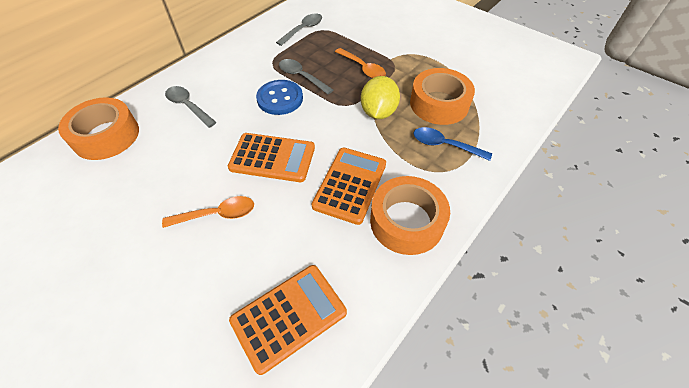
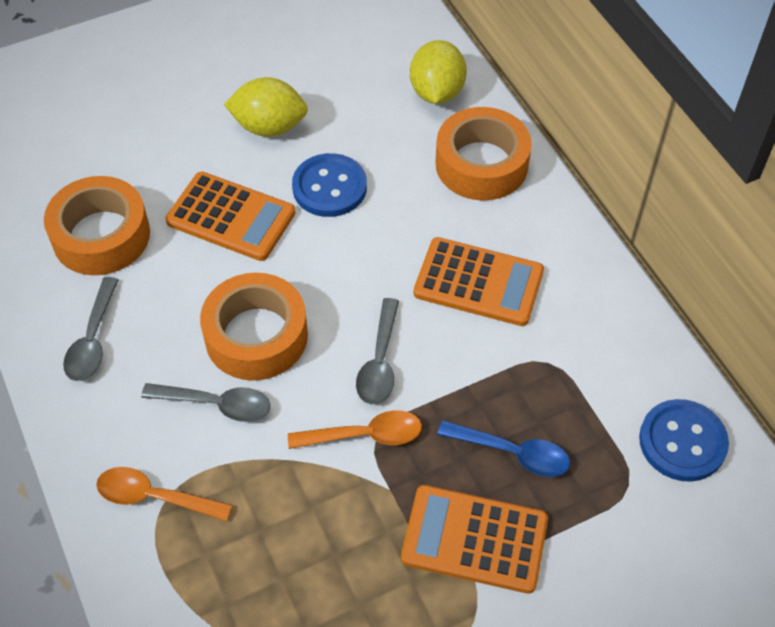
blue button: [256,80,303,115] = 1 -> [292,153,367,217] [639,399,729,482] = 2
yellow lemon: [361,76,400,119] = 1 -> [224,77,308,137] [410,40,467,104] = 2

